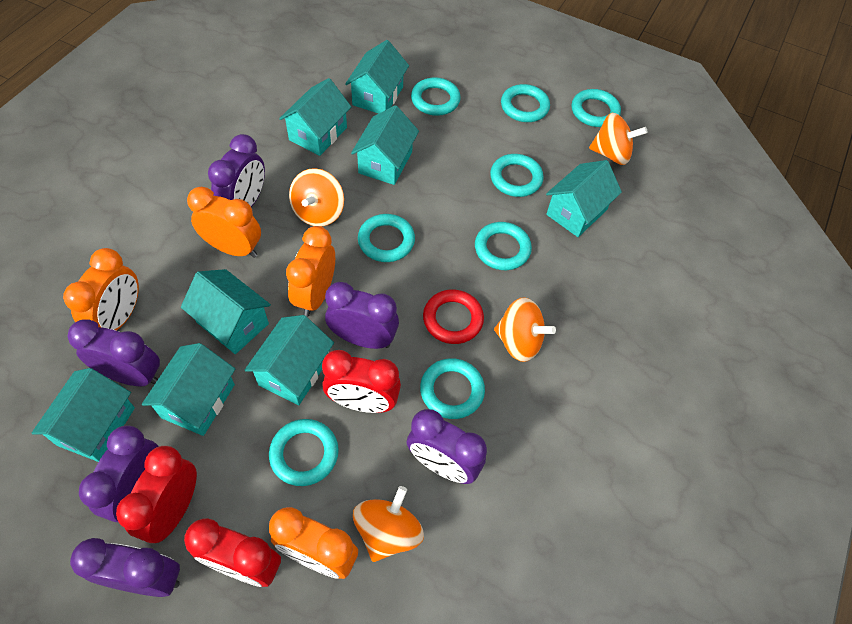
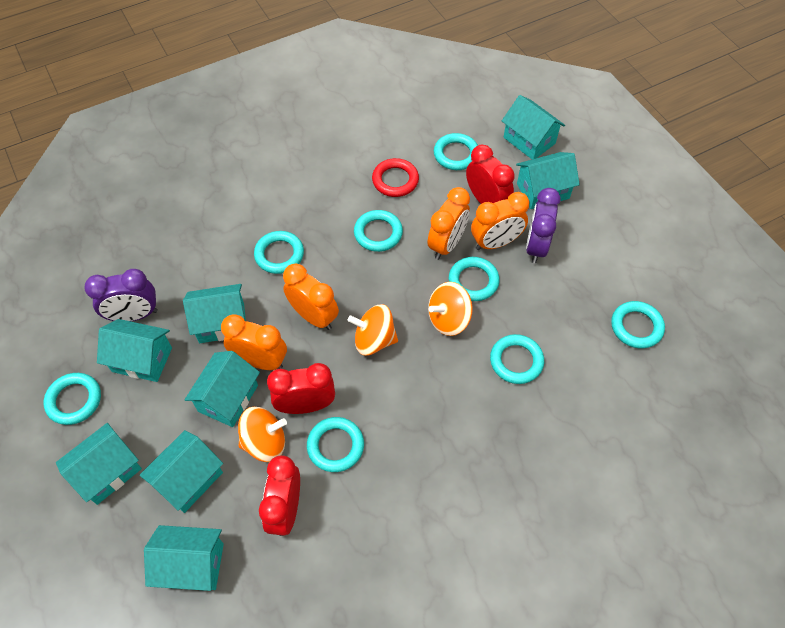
orange spinning top: [289,168,344,226] [353,486,424,562] [494,297,556,362] [589,113,648,165] = 4 -> [238,407,287,462] [348,304,398,355] [428,282,473,336] = 3
purple clock: [67,319,160,387] [70,538,180,597] [79,425,159,522] [208,134,265,207] [325,282,399,349] [407,409,487,484] = 6 -> [84,269,157,321] [526,188,561,263] = 2

